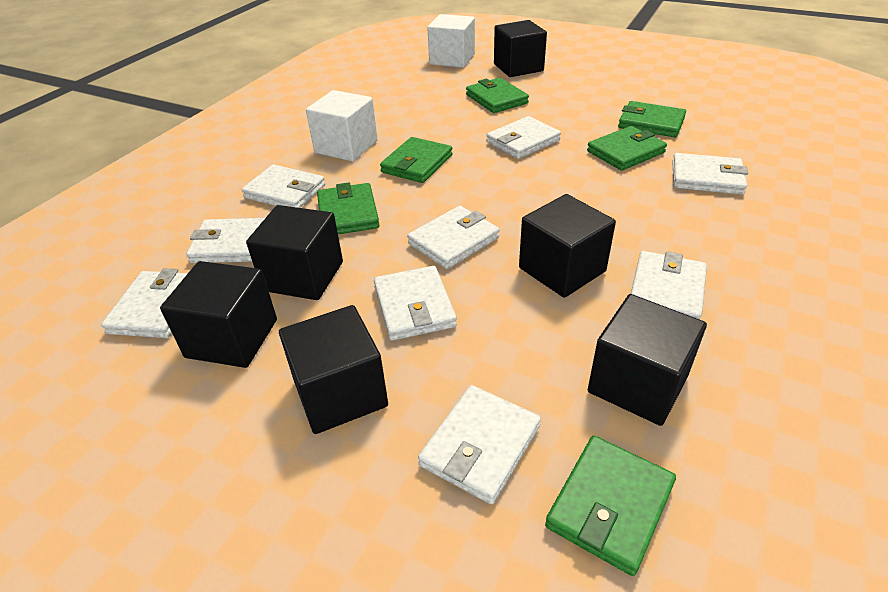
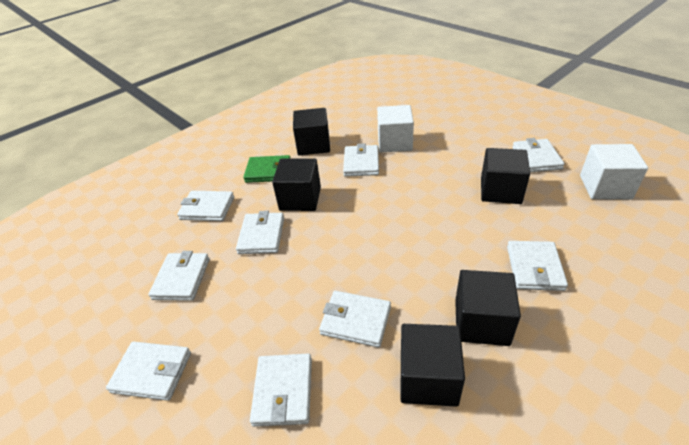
black cube: [160,261,277,368] [246,205,343,300] [279,305,388,434] [494,20,547,77] [519,194,616,298] [588,294,707,426] = 6 -> [272,158,321,211] [293,108,330,155] [400,324,465,407] [455,270,521,346] [481,148,530,204] = 5
green wallet: [317,182,379,234] [380,137,453,183] [466,78,529,113] [545,436,676,576] [587,126,667,171] [618,101,686,137] = 6 -> [243,155,290,183] = 1

